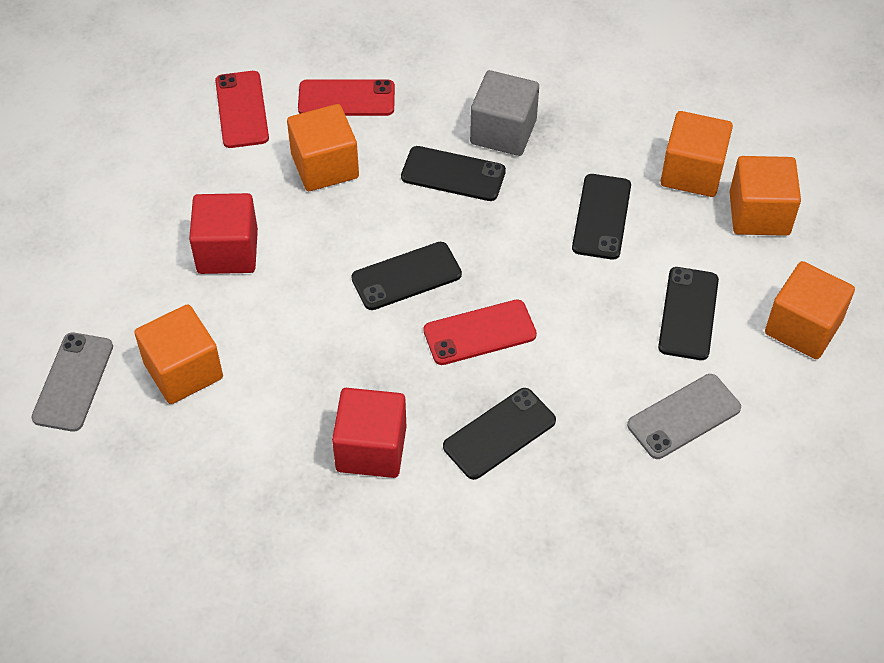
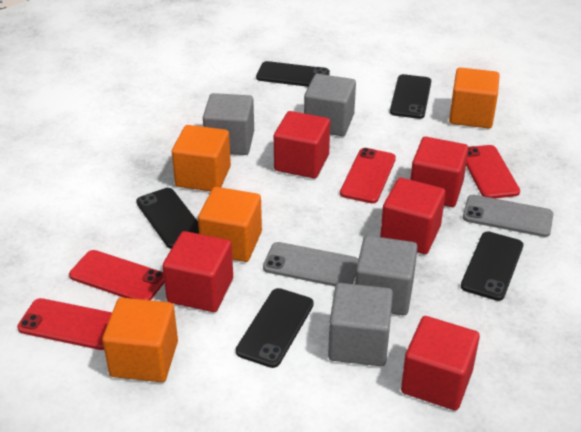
grey cube: [470,70,539,156] = 1 -> [203,93,254,155] [304,74,356,136] [328,283,393,366] [355,236,418,315] = 4
orange cube: [134,304,223,404] [287,104,359,191] [660,111,733,197] [729,156,801,236] [765,261,855,359] = 5 -> [102,298,178,382] [172,125,231,191] [198,187,262,262] [449,67,500,128] = 4
red cube: [189,193,258,274] [332,388,407,478] = 2 -> [162,231,233,312] [274,111,330,178] [380,178,446,254] [401,316,480,411] [410,137,469,207] = 5
red phone: [215,71,269,148] [298,79,395,116] [424,299,537,365] = 3 -> [17,298,112,350] [69,250,164,300] [340,148,396,203] [466,145,520,198] = 4

